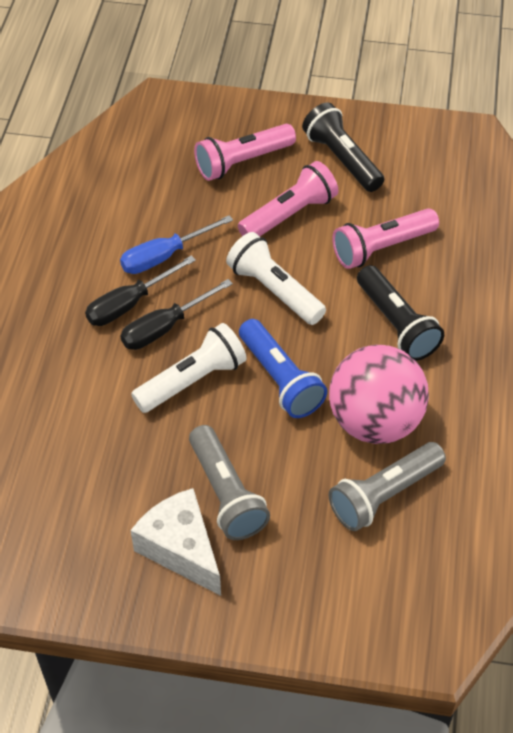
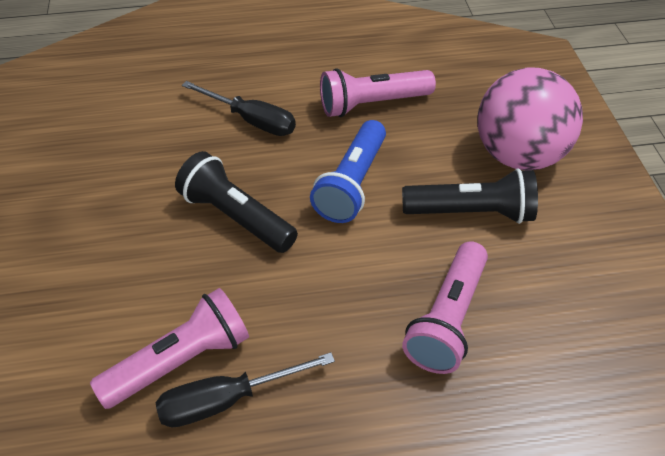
blue screwdriver: [120,215,233,274] = 1 -> none = 0
grey flashlight: [189,425,270,540] [329,442,446,531] = 2 -> none = 0
white cheese: [130,488,221,596] = 1 -> none = 0
white flashlight: [131,323,247,413] [226,232,326,325] = 2 -> none = 0

